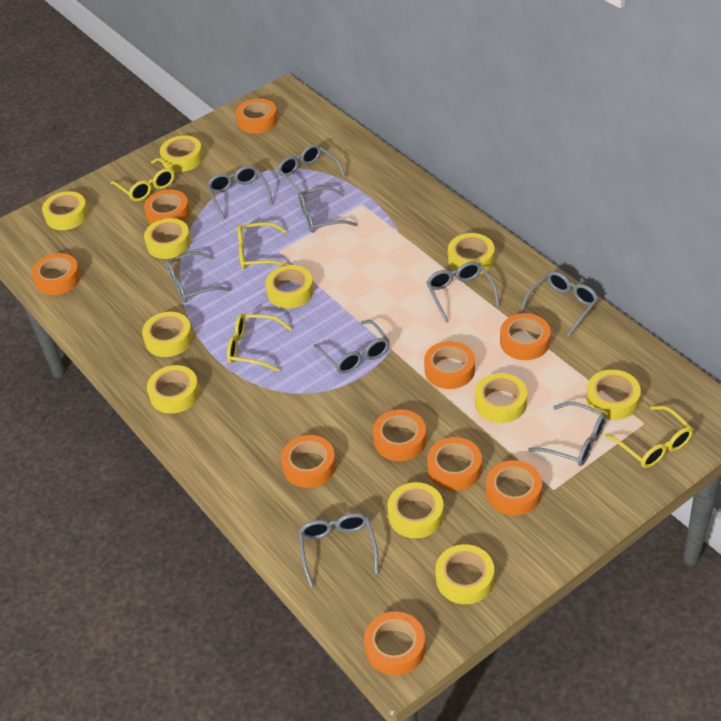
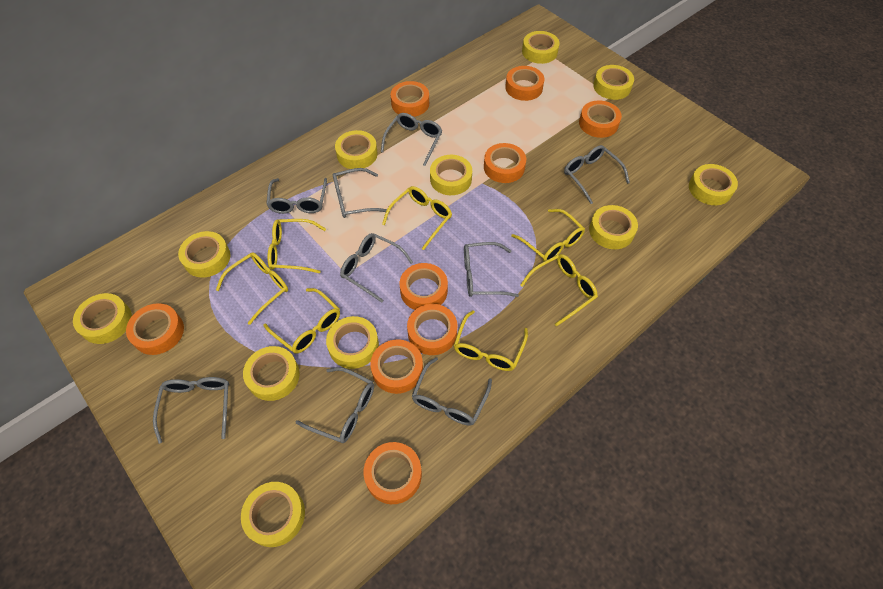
orange tape: [32,253,81,295] [144,190,190,224] [236,98,278,133] [281,435,336,488] [364,612,426,675] [373,409,427,461] [424,341,475,389] [427,437,482,491] [486,460,542,516] [500,313,551,360] = 10 -> [126,303,184,355] [364,442,422,504] [370,339,423,394] [391,81,429,117] [400,263,448,310] [407,304,457,355] [484,143,526,183] [505,66,545,101] [579,100,622,138] = 9
yellow glasses: [110,158,175,201] [227,313,292,372] [237,222,290,269] [604,406,693,468] = 4 -> [216,252,288,325] [263,288,340,353] [268,219,326,273] [382,186,452,250] [454,310,528,371] [511,209,585,262] [520,254,598,327] = 7

